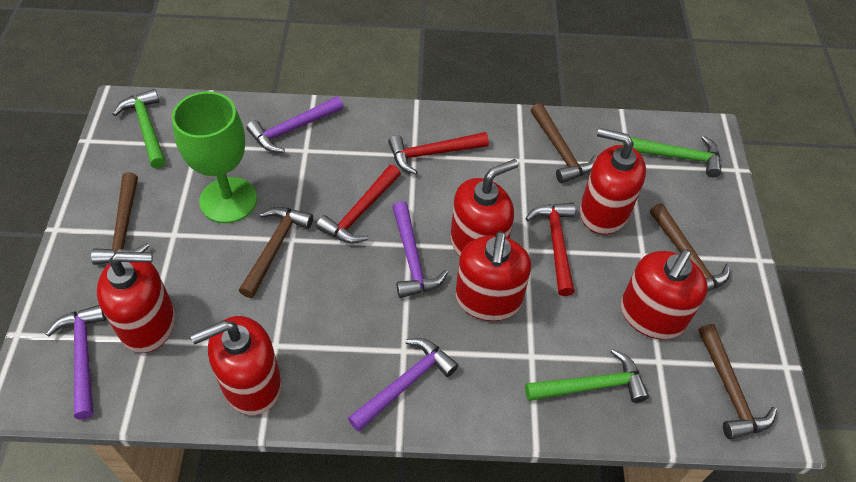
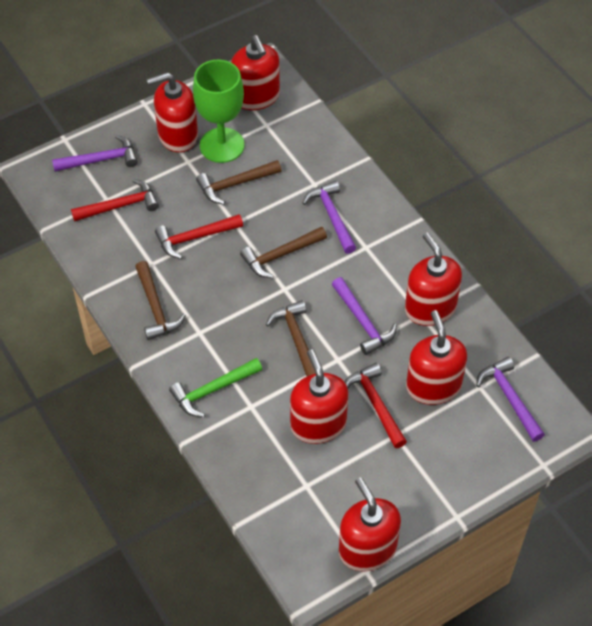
brown hammer: [91,172,149,265] [239,207,313,298] [531,103,597,183] [650,203,730,292] [699,324,777,440] = 5 -> [135,261,186,340] [196,160,282,204] [240,227,327,278] [266,300,316,376] = 4
green hammer: [113,89,166,168] [525,349,649,403] [622,136,722,177] = 3 -> [169,358,262,417] = 1

